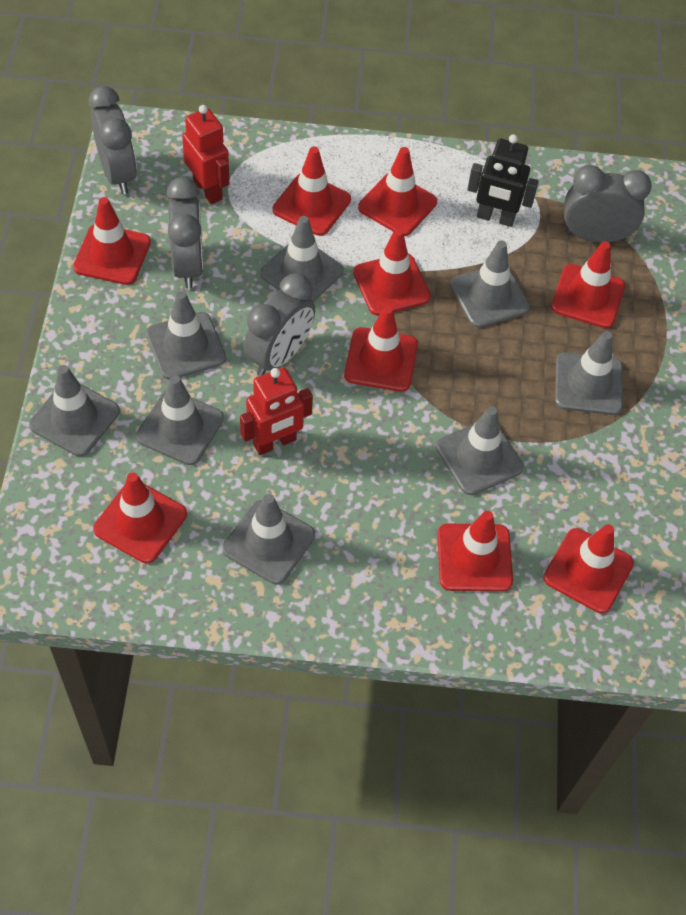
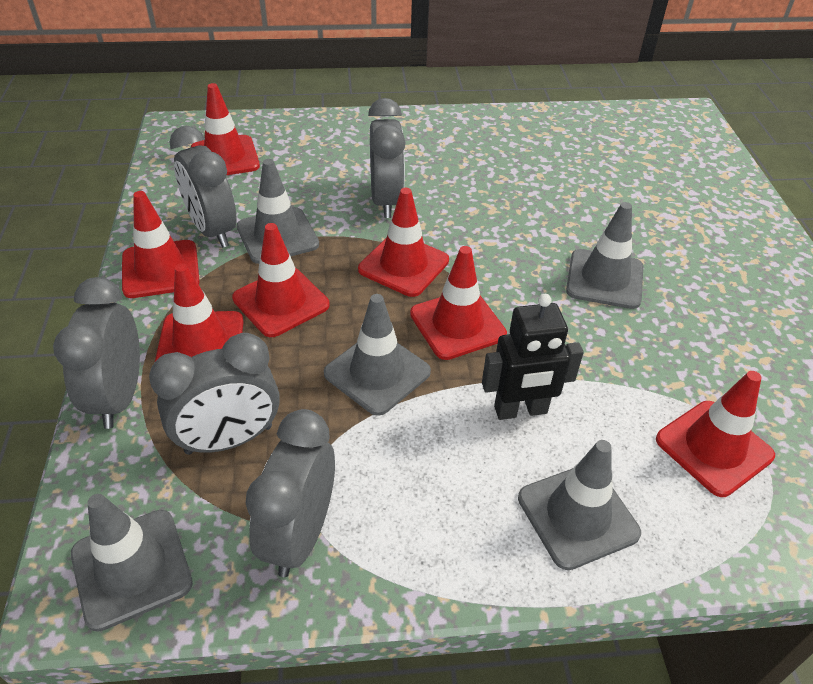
grey clock: [88,86,137,194] [167,177,203,289] [244,273,315,376] [564,165,652,243] = 4 -> [53,277,140,429] [149,333,280,455] [169,126,237,248] [246,409,335,577] [368,98,406,218] = 5
grey traffic cone: [29,365,120,456] [136,375,224,465] [146,291,226,380] [222,494,315,584] [260,216,344,302] [436,406,524,495] [450,240,530,328] [555,331,623,415] = 8 -> [71,494,193,632] [237,159,319,264] [324,294,431,416] [518,440,641,570] [566,202,643,309] = 5
red robot: [182,105,229,204] [240,367,313,455] = 2 -> none = 0
red traffic cone: [73,197,151,285] [93,472,187,563] [273,147,351,236] [344,306,418,392] [353,229,431,316] [358,147,437,236] [437,511,513,592] [544,524,634,614] [551,241,625,328] = 9 -> [122,191,200,298] [155,263,244,361] [191,83,260,175] [232,223,330,337] [358,188,449,297] [410,246,507,360] [656,371,775,497] = 7

